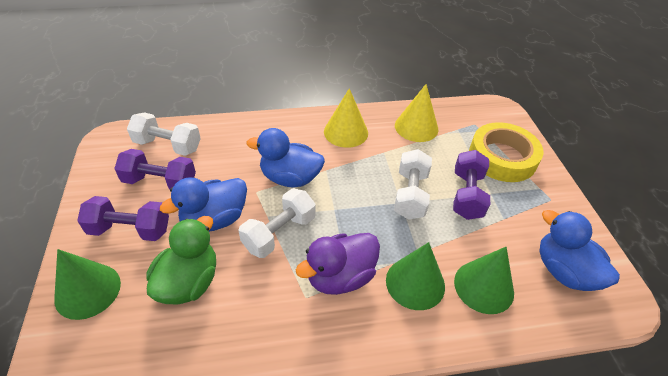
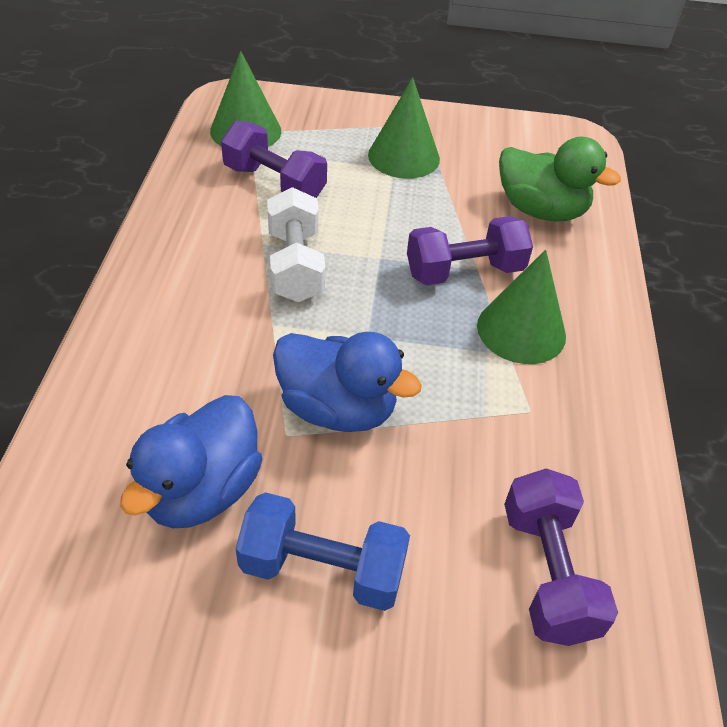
blue duck: [160,177,247,232] [247,128,325,187] [539,210,620,291] = 3 -> [120,395,262,528] [273,332,422,432] = 2
blue dumbbell: none = 0 -> [236,492,410,611] = 1
purple duck: [296,233,380,295] = 1 -> none = 0
white dumbbell: [127,112,201,156] [238,189,316,258] [394,149,432,220] = 3 -> [267,187,325,302] = 1
yellow cone: [324,88,368,148] [395,84,438,142] = 2 -> none = 0
yellow tape: [469,122,544,182] = 1 -> none = 0

